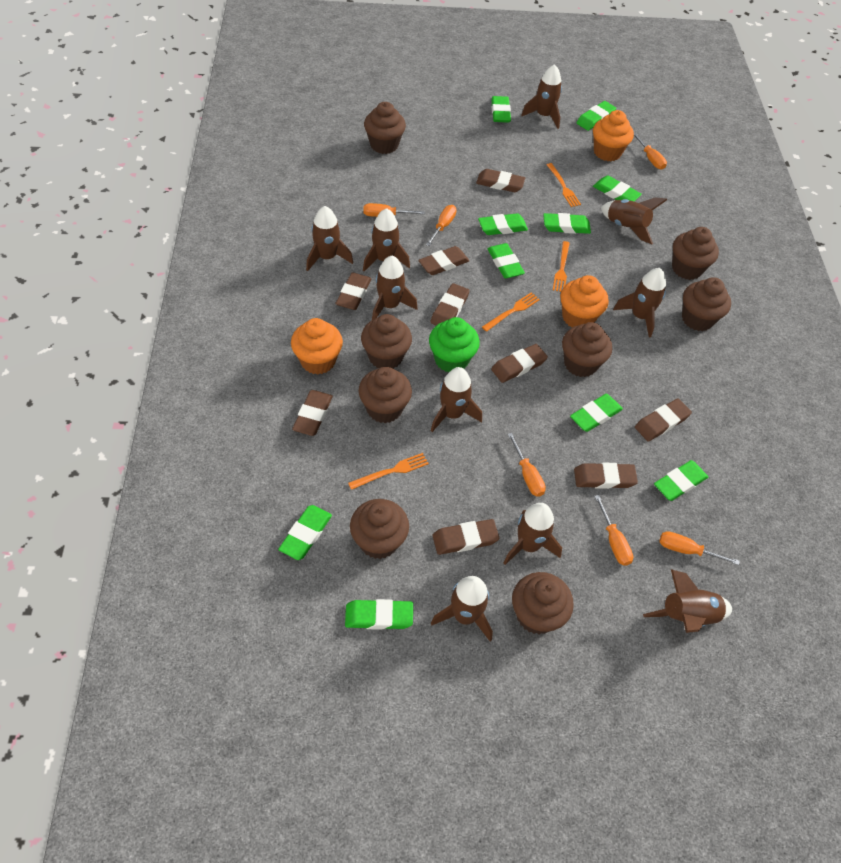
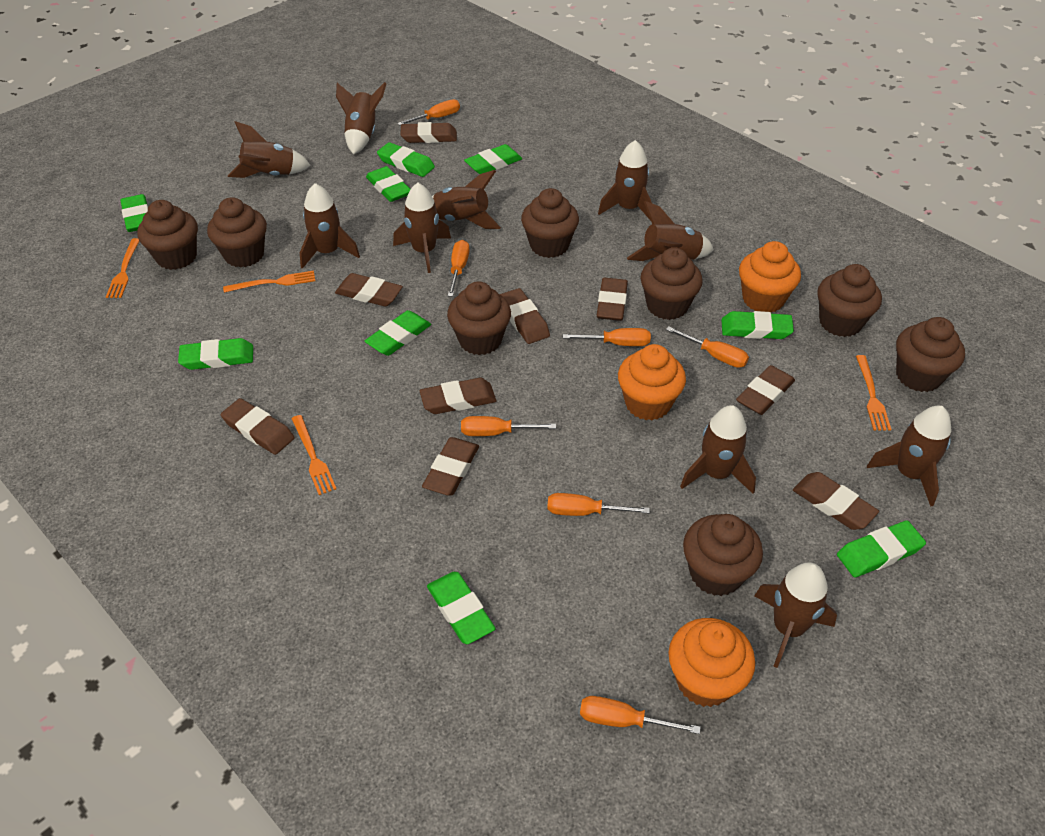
green cupcake: [429,317,480,372] = 1 -> none = 0
green eraser: [278,505,332,560] [345,599,413,630] [478,213,528,235] [487,243,525,279] [491,96,511,123] [543,213,591,234] [570,394,623,432] [577,101,616,131] [593,176,642,202] [654,460,708,501] = 10 -> [120,194,148,232] [178,338,253,370] [365,310,431,356] [366,166,410,202] [377,142,435,177] [427,572,496,644] [464,144,522,174] [722,311,794,339] [837,520,926,577] = 9
orange screwdriver: [363,203,425,217] [426,205,457,246] [508,433,546,497] [594,495,633,566] [634,132,667,170] [660,531,740,565] = 6 -> [397,99,460,126] [448,240,469,297] [461,416,556,436] [547,493,650,516] [563,328,651,346] [580,696,701,734] [666,326,749,368] = 7

